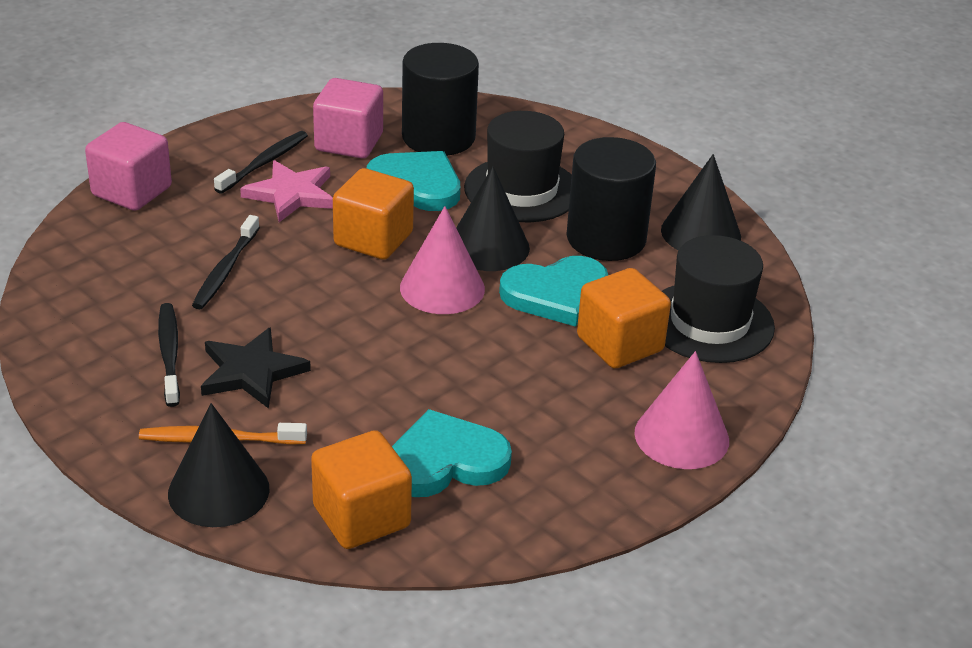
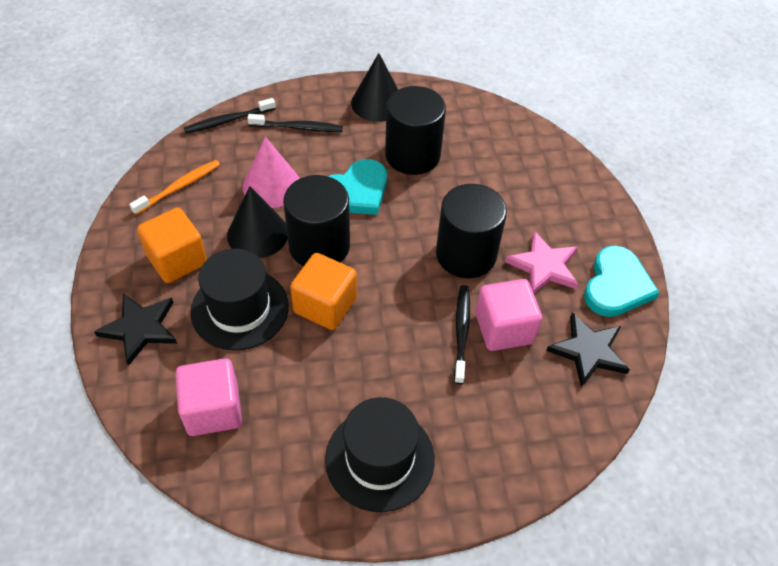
black cone: [168,403,269,527] [456,166,530,271] [661,154,741,250] = 3 -> [227,186,288,258] [351,53,398,122] = 2
black cylinder: [402,43,479,156] [566,137,656,261] = 2 -> [283,175,350,266] [385,86,446,175] [436,184,507,278] = 3
black star: [201,327,311,409] = 1 -> [94,293,177,366] [546,313,630,387] = 2
orange cube: [311,430,412,549] [333,168,414,260] [577,268,671,368] = 3 -> [137,207,207,283] [290,253,357,330] = 2
pink cone: [400,206,485,314] [634,351,729,469] = 2 -> [243,137,300,208] = 1
turquoise heart: [367,151,460,211] [392,409,512,497] [499,256,608,327] = 3 -> [328,159,387,215] [584,246,659,317] = 2

